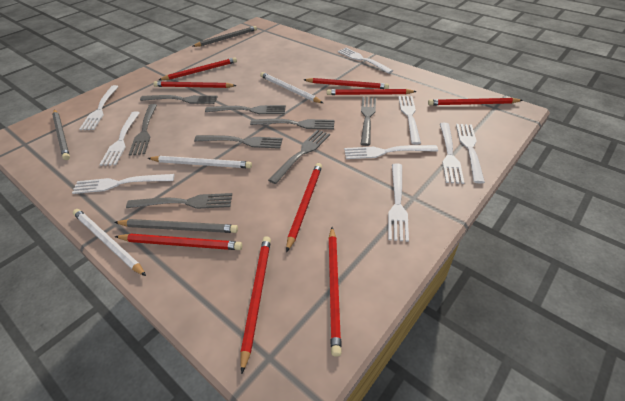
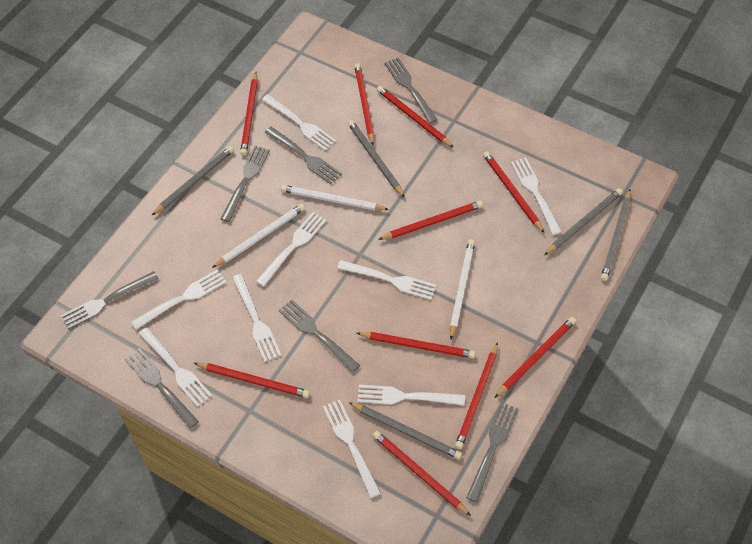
grey fork: [126,193,232,209] [129,104,157,156] [140,95,217,104] [194,135,283,149] [205,105,286,114] [250,119,334,129] [268,129,330,184] [361,97,376,146] = 8 -> [61,271,159,329] [125,348,199,429] [221,146,270,222] [265,127,342,184] [279,299,360,372] [384,58,438,124] [466,402,518,503] = 7
grey pencil: [52,109,70,160] [114,219,238,233] [192,26,257,47] = 3 -> [151,146,234,216] [348,120,405,198] [348,402,462,460] [544,188,623,255] [601,189,631,281] = 5
red pencil: [115,234,242,250] [153,81,237,88] [159,57,237,80] [241,236,271,374] [286,163,322,252] [304,78,389,89] [327,89,417,95] [328,227,342,357] [428,98,523,106] = 9 -> [194,363,310,398] [240,72,258,156] [354,63,374,145] [357,332,475,358] [373,431,471,516] [377,86,454,148] [378,201,483,240] [455,342,498,449] [483,151,544,233] [495,317,576,398] = 10

